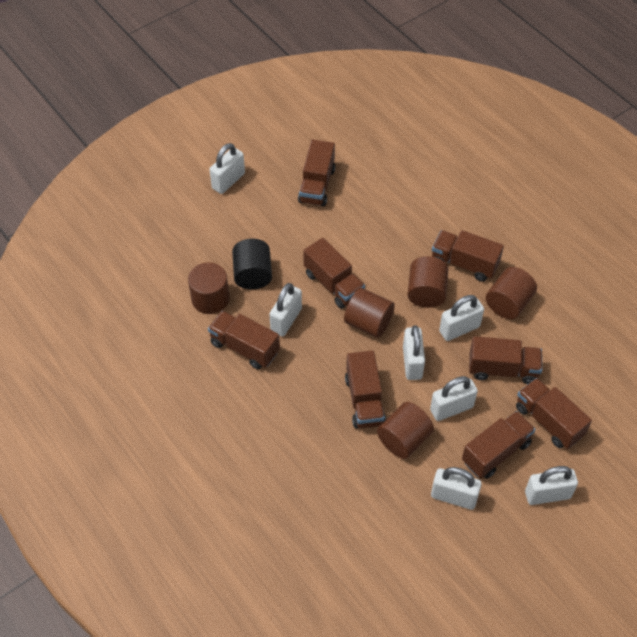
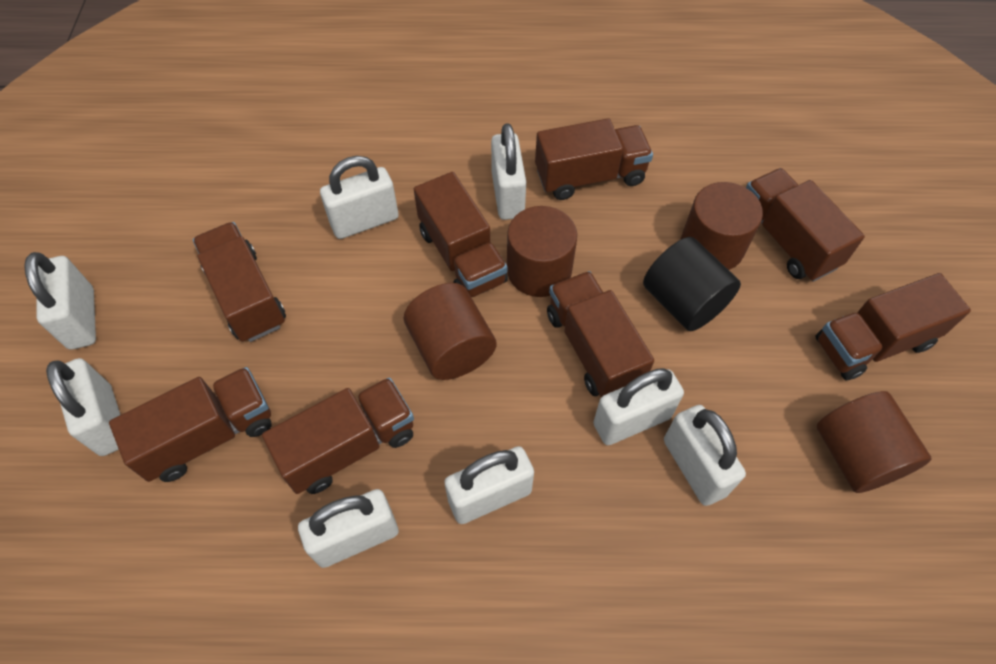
brown cylinder: [188,262,229,314] [344,288,395,338] [377,402,434,459] [407,256,448,308] [486,267,537,319] = 5 -> [404,283,496,380] [507,206,577,297] [681,182,763,270] [817,391,932,493] = 4
white padlock: [210,143,245,194] [269,283,302,337] [403,326,425,380] [430,376,478,421] [431,467,482,510] [439,295,484,341] [525,466,578,505] = 7 -> [24,252,96,350] [46,358,120,456] [298,489,399,568] [320,156,399,239] [444,446,534,524] [491,123,526,220] [593,368,684,445] [664,405,746,506] = 8

